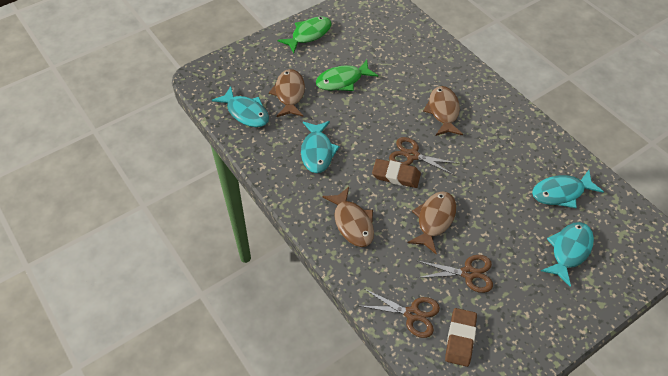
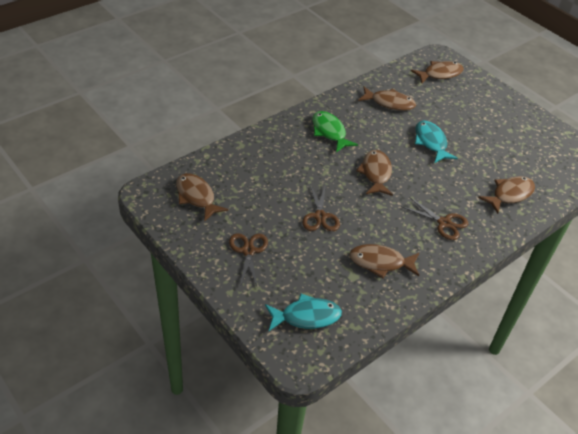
brown eraser: [372,159,421,188] [445,308,477,367] = 2 -> none = 0
brown fish: [269,69,305,117] [322,187,374,247] [407,192,456,254] [423,86,463,136] = 4 -> [176,173,228,222] [349,244,419,278] [356,150,393,196] [358,87,416,111] [411,61,464,83] [478,176,535,214] = 6
green fish: [278,16,332,53] [316,60,378,91] = 2 -> [312,111,358,152] = 1
turquoise fish: [212,86,269,127] [301,121,340,173] [532,170,604,208] [541,222,594,287] = 4 -> [265,294,342,331] [415,121,458,163] = 2

